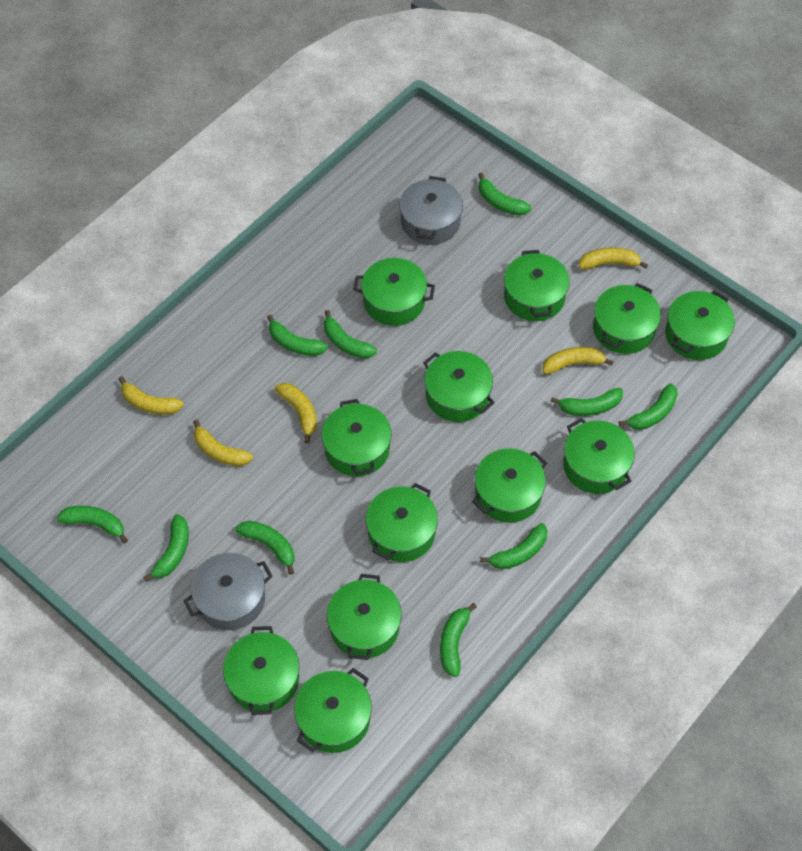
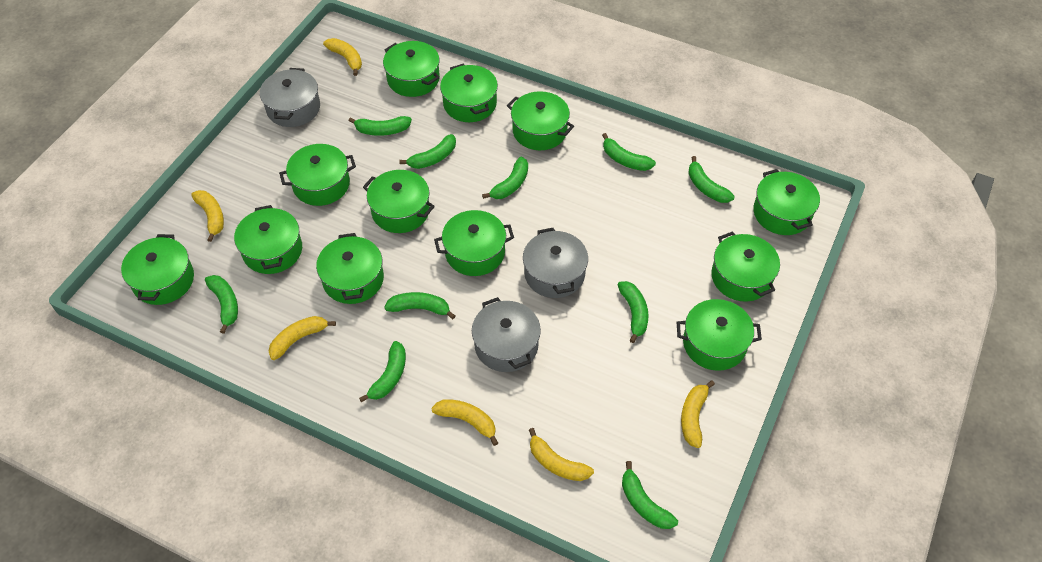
grey pot: [183,553,273,630] [399,176,463,245] = 2 -> [260,68,320,127] [472,297,541,372] [523,228,588,298] = 3
yellow banana: [118,376,184,415] [193,419,253,466] [275,383,317,443] [542,347,614,374] [578,247,648,270] = 5 -> [191,190,224,242] [269,316,336,360] [323,38,362,76] [431,399,498,446] [529,428,594,481] [681,380,715,448] = 6

